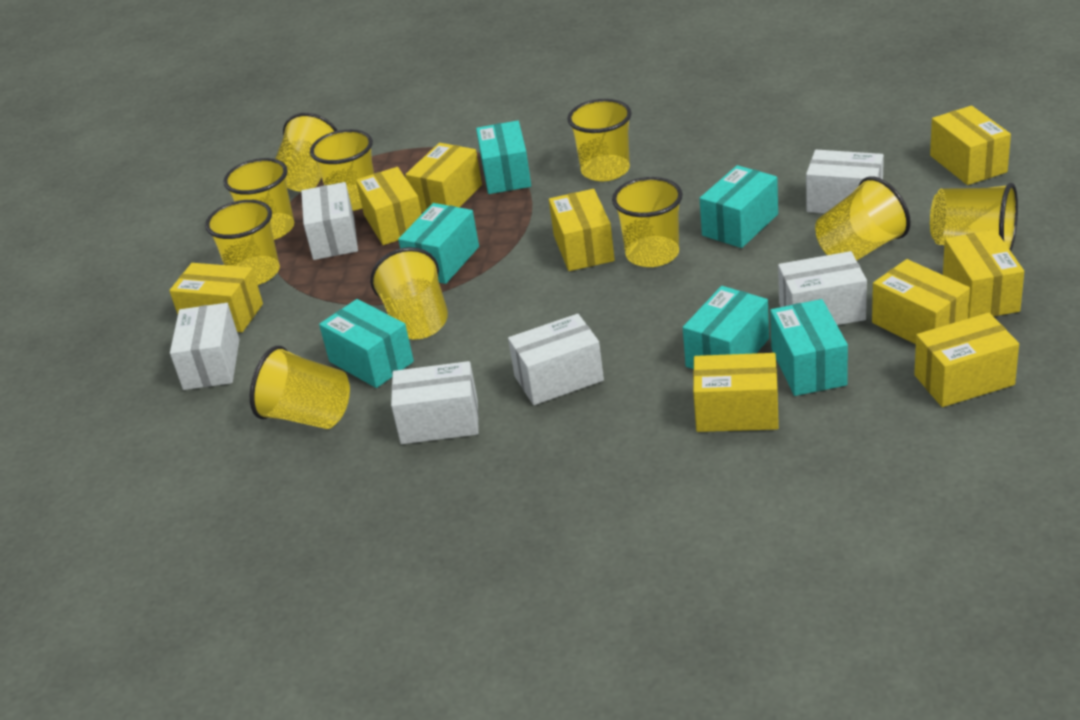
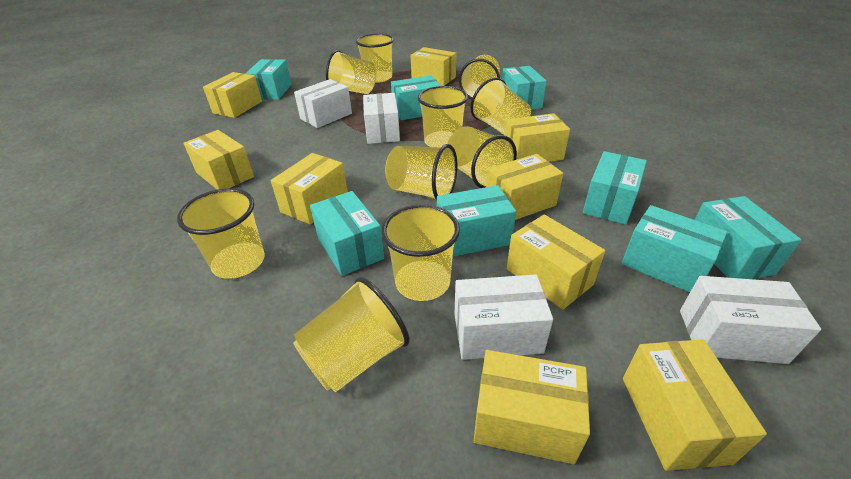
turquoise box: [319,299,414,388] [398,203,479,284] [476,121,531,194] [683,286,769,369] [699,165,778,248] [770,299,848,396] = 6 -> [245,59,292,100] [310,191,384,276] [391,75,441,120] [437,185,516,257] [502,66,547,110] [583,151,647,225] [622,205,727,292] [695,196,801,279] = 8
white box: [170,303,240,390] [301,182,358,260] [391,361,479,444] [508,314,604,405] [778,251,867,325] [806,150,884,214] = 6 -> [294,79,352,128] [363,93,400,144] [455,274,553,360] [680,276,821,364] = 4

